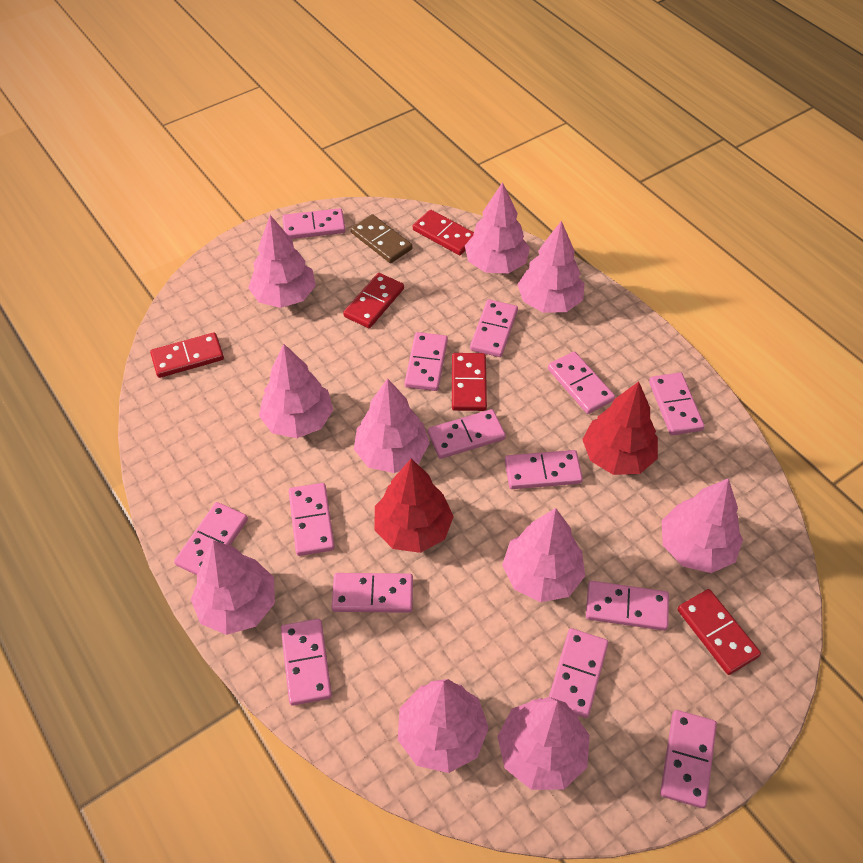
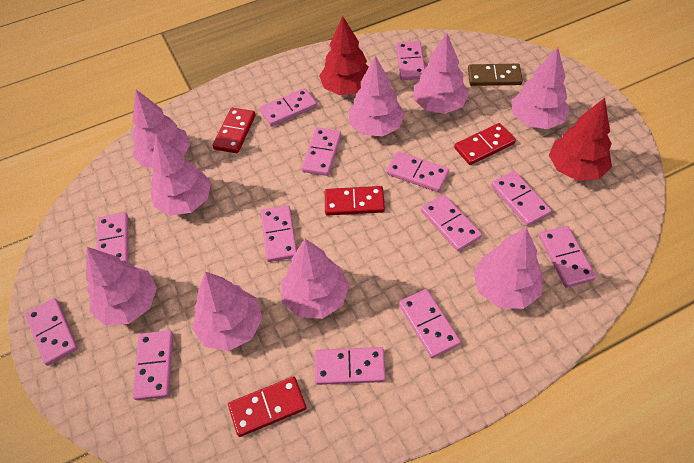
pink domino: [174,502,248,575] [281,619,332,706] [282,208,346,239] [289,483,335,556] [332,573,413,613] [404,332,448,391] [428,409,506,459] [470,299,518,357] [505,450,583,489] [548,351,615,414] [549,628,609,718] [586,581,669,631] [649,372,705,435] [660,710,717,808] = 14 -> [25,298,78,366] [96,212,129,262] [133,330,173,400] [259,88,317,127] [261,205,297,262] [301,128,341,176] [315,347,386,385] [386,151,449,192] [396,41,425,80] [399,289,461,358] [421,194,482,251] [491,171,552,226] [539,226,596,288] = 13
pink tree: [191,540,275,635] [248,215,316,308] [259,344,333,438] [354,378,430,473] [398,679,489,773] [465,182,530,273] [497,697,590,790] [502,508,585,602] [517,221,585,313] [662,478,743,573] = 10 -> [86,247,157,325] [132,90,190,168] [150,135,211,216] [192,272,263,351] [282,239,349,319] [349,56,405,136] [413,33,469,114] [473,227,543,309] [511,47,570,129] = 9
red domino: [150,332,224,378] [343,273,404,328] [413,210,474,255] [452,353,487,411] [678,589,761,675] = 5 -> [213,108,256,153] [228,376,306,437] [325,186,385,216] [454,123,516,165] = 4

